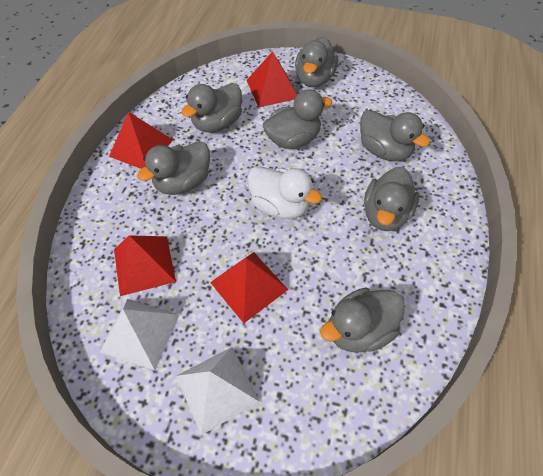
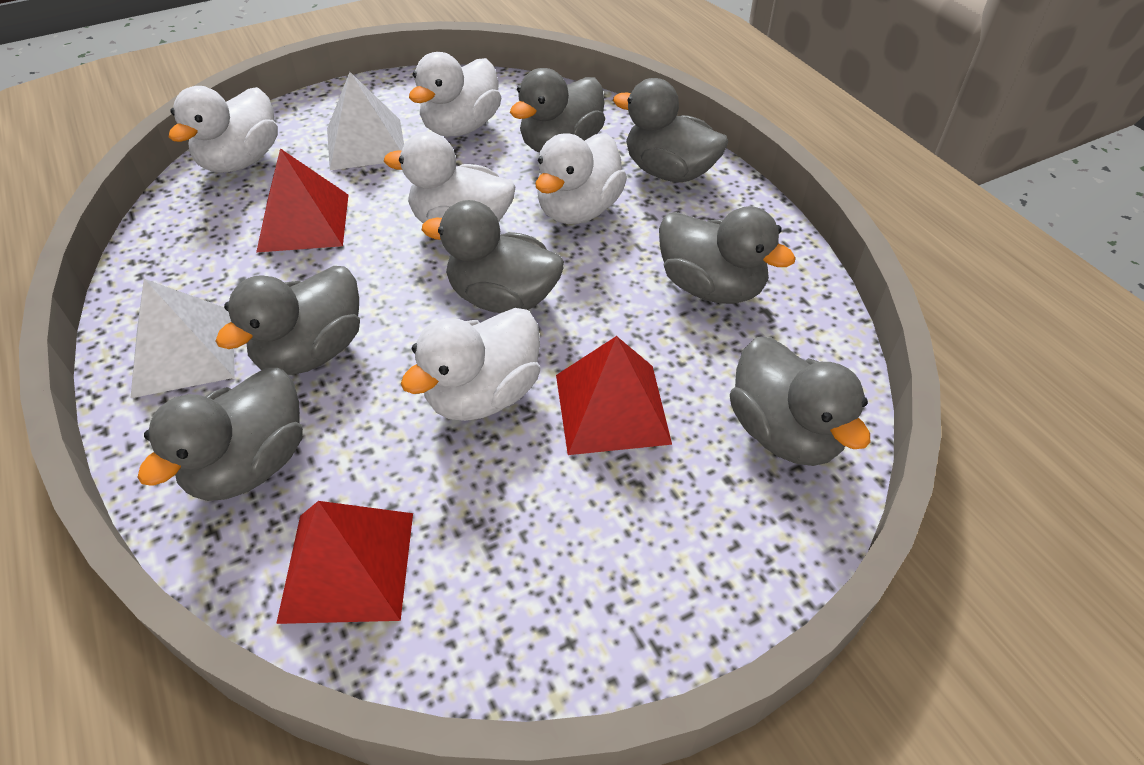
red pyramid: [109,112,173,169] [114,235,176,296] [210,252,288,323] [247,51,297,108] = 4 -> [256,148,348,252] [276,501,413,624] [556,336,672,455] = 3
white duck: [248,166,322,219] = 1 -> [169,86,278,173] [384,132,515,223] [401,308,540,421] [409,52,501,136] [535,133,627,224] = 5

